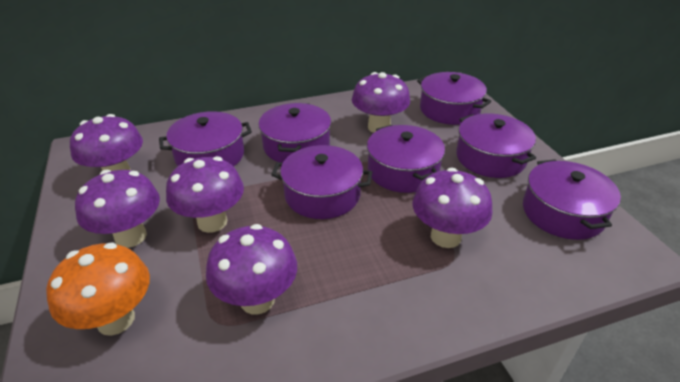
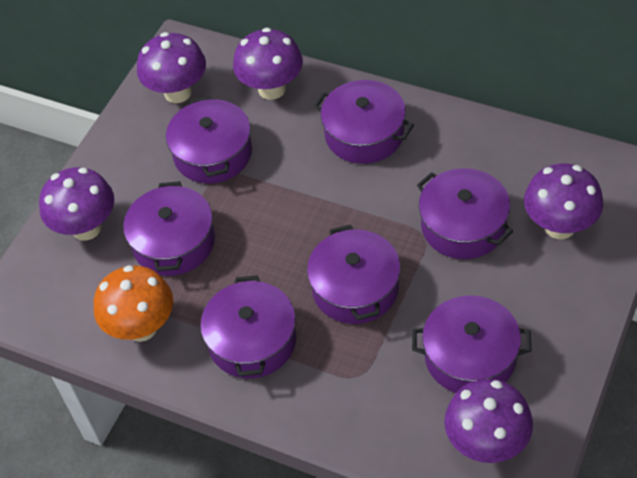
purple mushroom: [70,114,143,171] [75,170,160,248] [166,156,244,233] [206,224,297,314] [352,72,410,133] [412,168,493,248] = 6 -> [39,167,114,241] [137,32,206,103] [233,28,303,100] [444,379,533,463] [524,163,604,239] = 5

